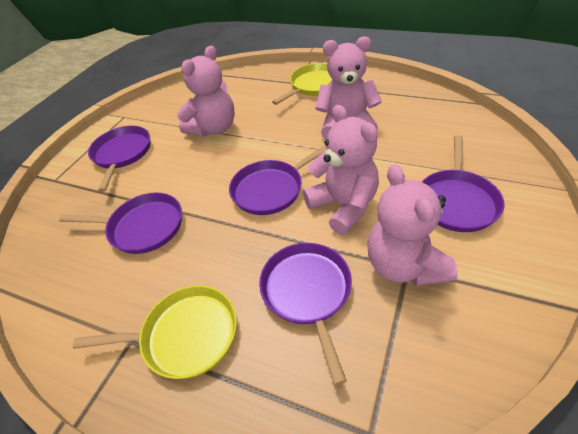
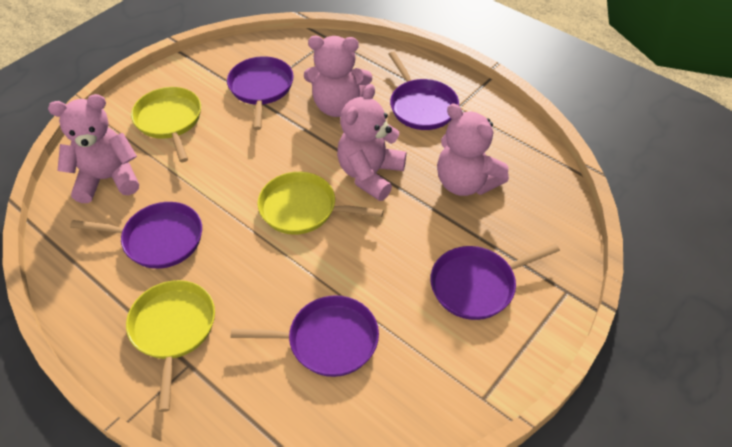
yellow pan: [73,285,237,379] [272,63,332,105] = 2 -> [126,280,215,412] [131,87,201,162] [258,172,384,235] = 3

